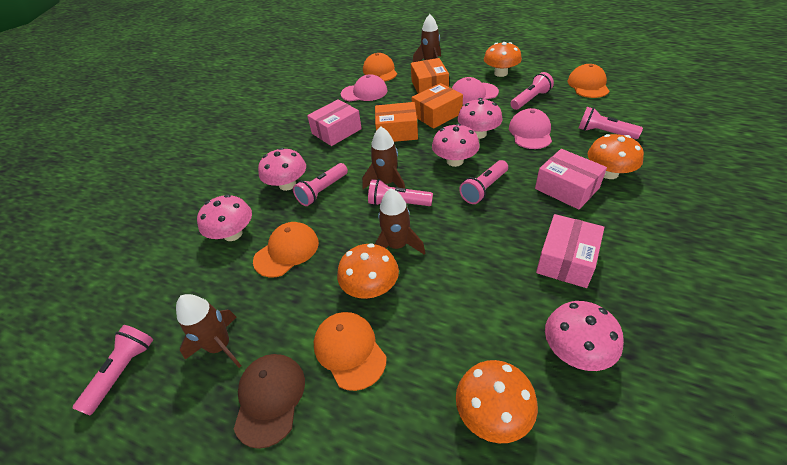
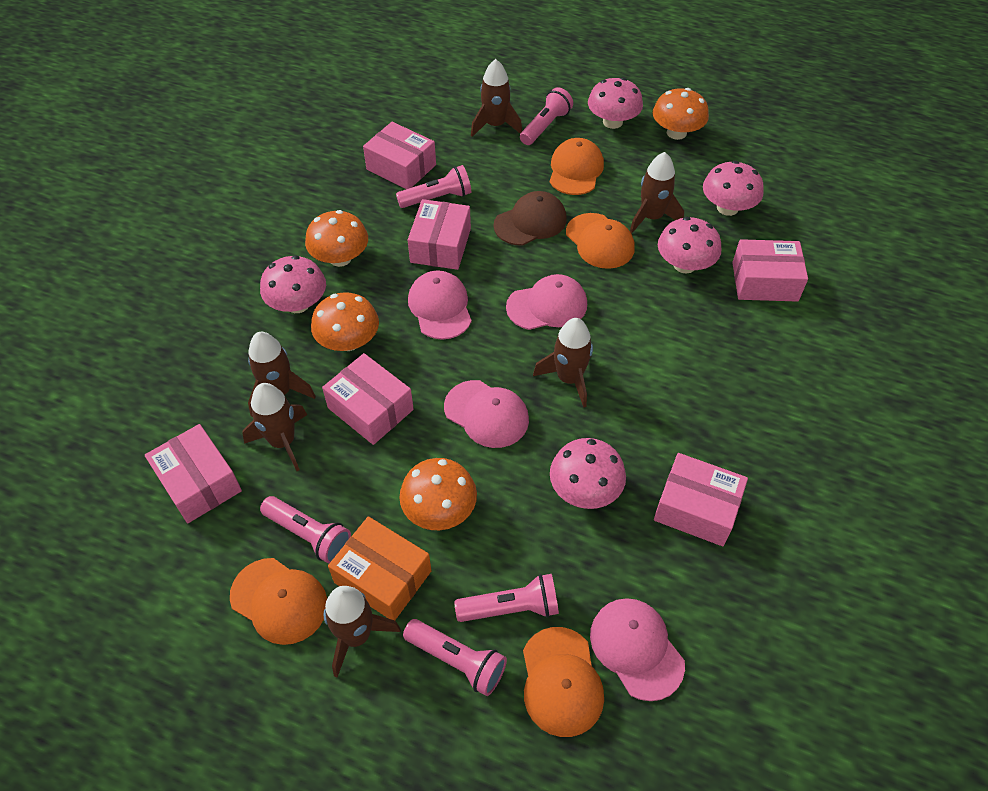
brown rocket: [176,294,241,368] [362,126,405,189] [375,188,425,255] [413,14,441,62] = 4 -> [242,383,307,471] [248,332,316,417] [324,586,401,677] [471,59,522,137] [533,318,593,407] [630,152,684,234] = 6
orange box: [375,102,418,142] [411,58,449,94] [411,83,463,129] = 3 -> [328,516,431,620] = 1
pink box: [307,99,362,146] [535,149,607,210] [536,214,604,288] = 3 -> [145,424,242,523] [322,353,414,445] [363,122,436,189] [408,199,471,270] [654,453,748,546] [732,239,808,302] = 6
pink cap: [341,74,387,101] [452,77,499,105] [509,108,552,149] = 3 -> [408,270,472,340] [444,380,529,448] [506,274,587,330] [590,598,685,701] = 4
pink flashlight: [73,325,153,415] [293,163,348,206] [368,179,433,206] [459,160,508,204] [510,72,554,110] [579,107,643,139] = 6 -> [260,496,351,564] [396,165,471,208] [403,619,507,696] [454,574,559,622] [520,87,573,145] = 5

